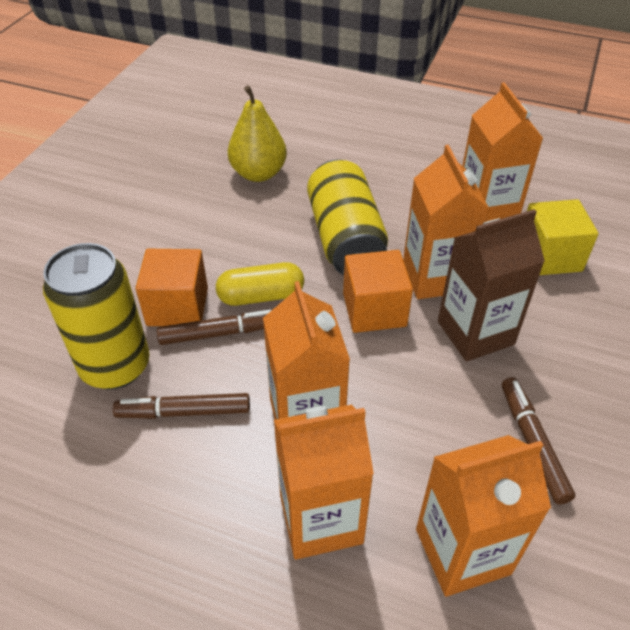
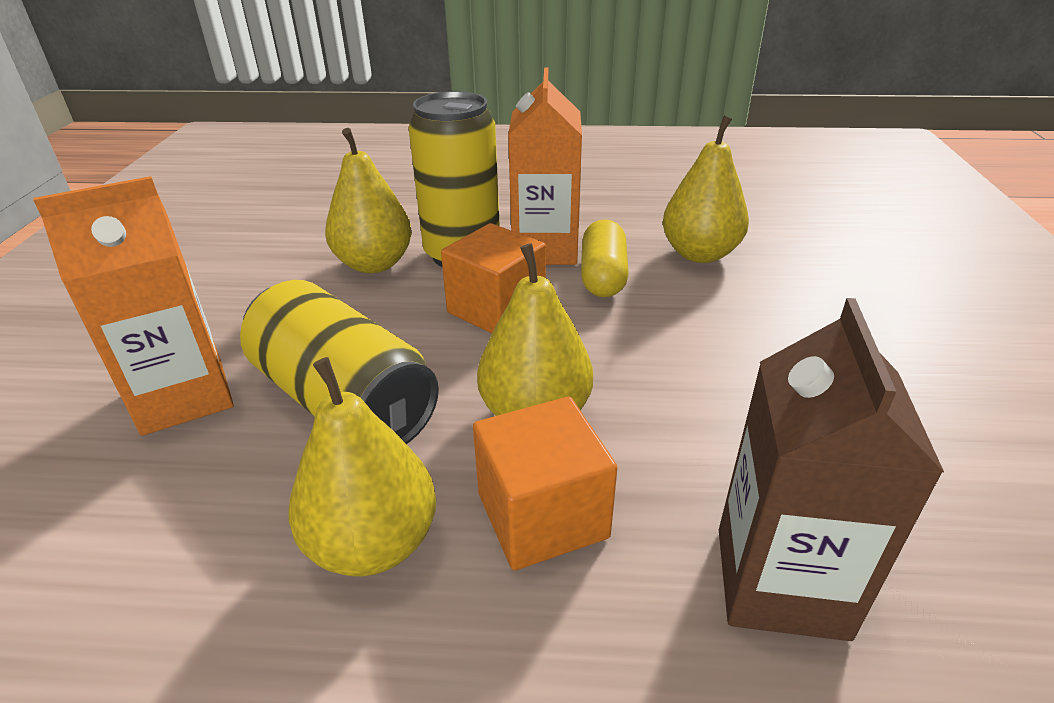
brown marker: [113,393,250,419] [157,310,272,345] [502,377,575,505] = 3 -> none = 0
orange carton: [263,281,350,420] [274,405,374,560] [403,145,489,299] [416,435,551,597] [462,83,543,222] = 5 -> [33,176,234,436] [508,67,582,265] = 2
yellow cube: [527,199,599,275] = 1 -> none = 0
yellow pear: [227,85,287,182] = 1 -> [289,357,436,576] [325,128,412,273] [477,243,593,416] [663,116,749,263] = 4

